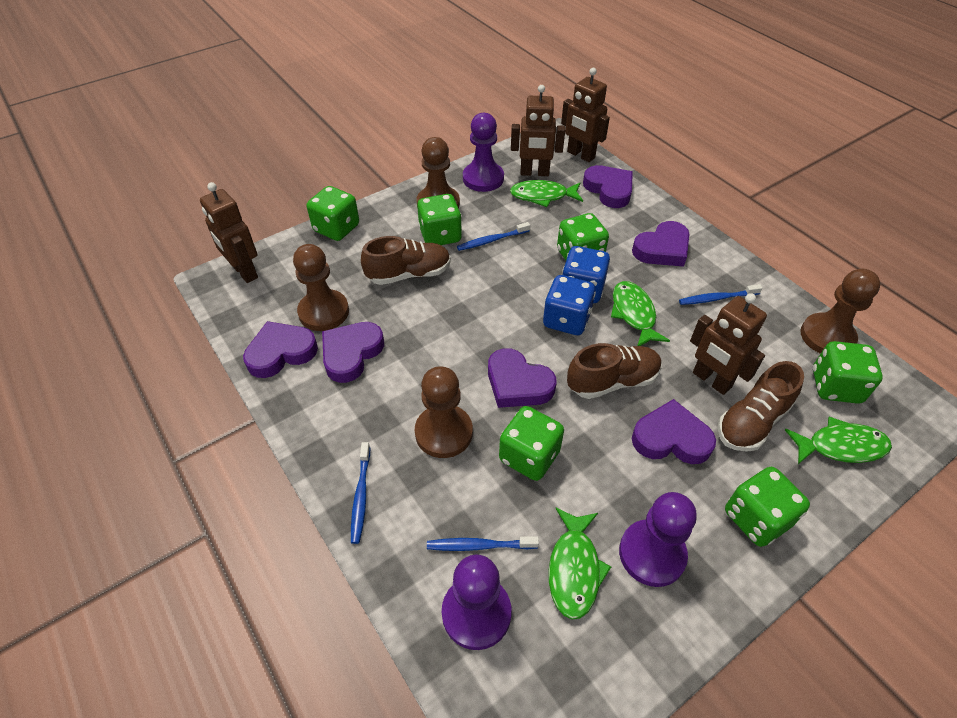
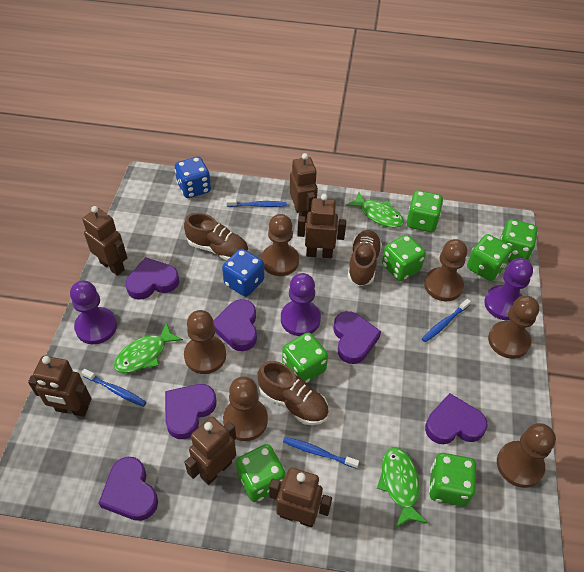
brown pawn: [293,244,349,331] [415,366,473,458] [416,137,460,208] [800,269,880,354] = 4 -> [184,310,226,374] [223,376,268,441] [261,214,299,276] [424,239,467,301] [488,296,539,359] [497,423,556,488] = 6
brown robot: [200,182,258,283] [511,85,565,176] [561,68,610,162] [690,293,767,395] = 4 -> [28,356,92,417] [82,206,127,276] [184,416,236,485] [269,468,332,527] [290,153,318,222] [297,194,346,258] = 6
green dice: [307,186,359,241] [417,194,462,245] [499,406,564,481] [557,213,609,260] [725,467,810,547] [813,341,883,404] = 6 -> [236,444,286,502] [282,332,328,383] [382,235,426,281] [407,190,443,232] [429,453,476,506] [467,234,512,281] [500,219,538,261] = 7
green fish: [510,180,583,207] [549,508,611,620] [611,281,670,346] [785,417,892,464] = 4 -> [114,322,183,373] [346,192,404,228] [377,447,427,528] = 3

